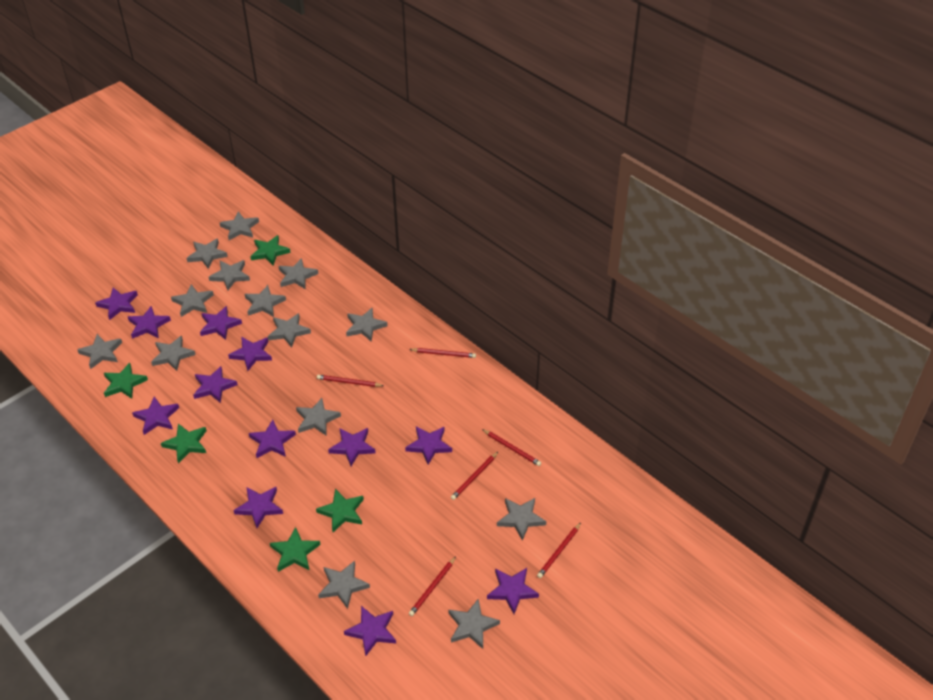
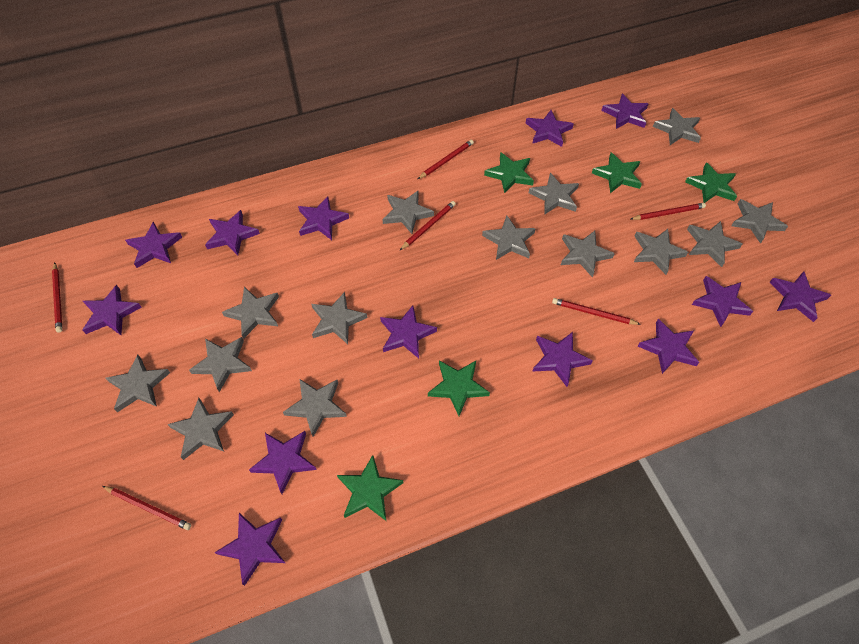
purple star: [95,288,138,320] [128,306,171,339] [132,397,179,435] [193,366,238,403] [200,306,242,340] [228,337,272,371] [233,487,283,528] [249,419,296,458] [328,428,376,466] [344,606,396,656] [405,426,452,465] [487,568,539,614] = 12 -> [83,285,142,335] [125,222,182,268] [205,210,260,255] [215,513,285,586] [249,431,317,494] [298,196,349,240] [380,305,437,359] [526,110,574,147] [532,332,593,387] [601,93,649,129] [637,319,699,374] [692,276,753,327] [770,271,831,322] = 13

